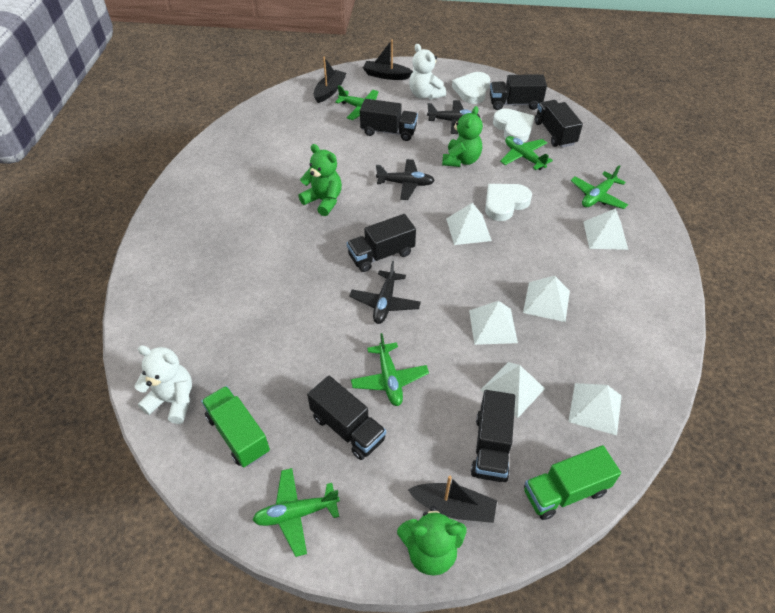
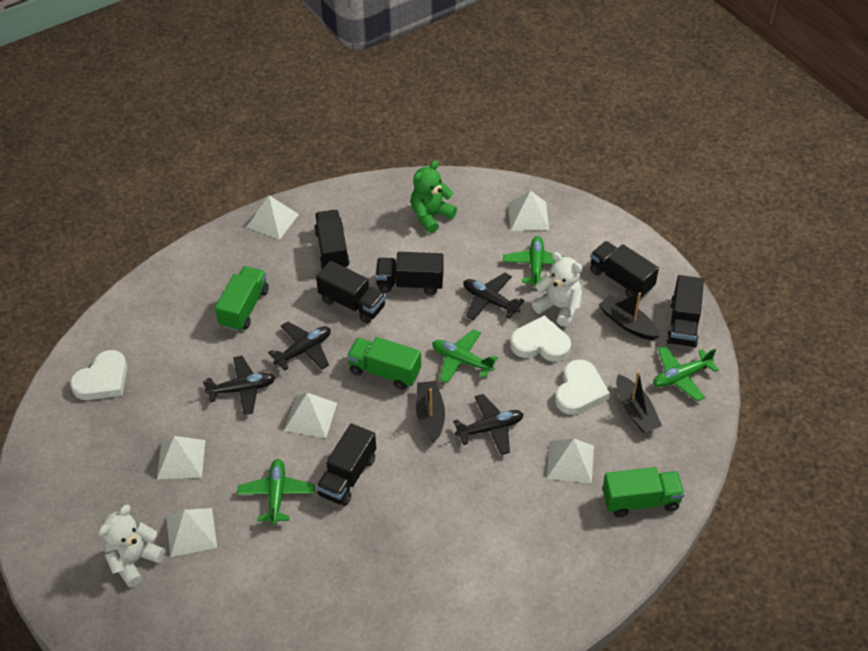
black plane: [349,261,421,324] [376,159,435,200] [427,100,481,134] = 3 -> [203,356,275,415] [268,321,331,371] [453,394,523,455] [463,273,525,320] = 4
green plane: [253,468,340,557] [335,85,379,120] [351,333,429,406] [500,136,553,170] [570,165,628,209] = 5 -> [237,459,315,525] [432,329,498,383] [503,236,564,287] [653,345,719,401] = 4
green teddy bear: [298,144,342,216] [397,506,467,576] [442,106,483,167] = 3 -> [411,160,457,233] = 1
green truck: [201,386,270,467] [524,445,621,520] = 2 -> [215,266,269,332] [347,337,421,390] [602,467,685,517] = 3

